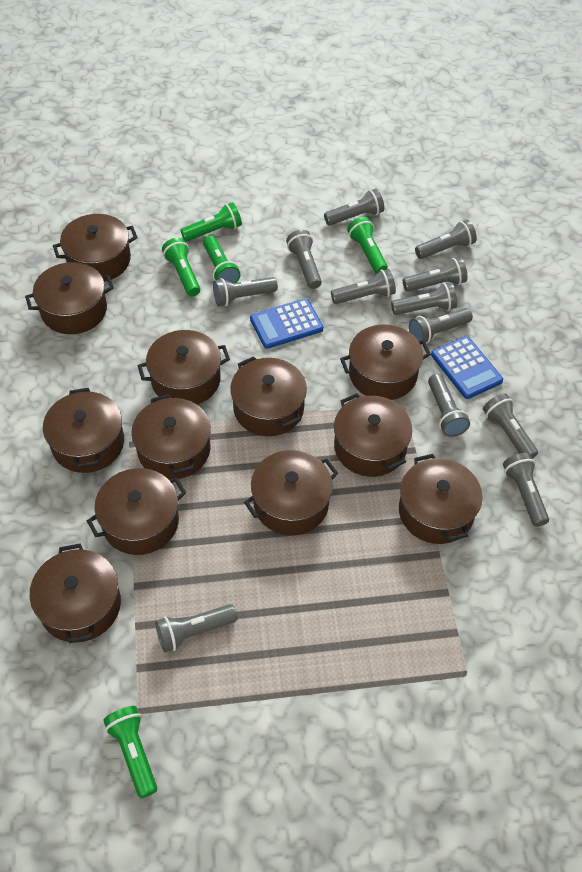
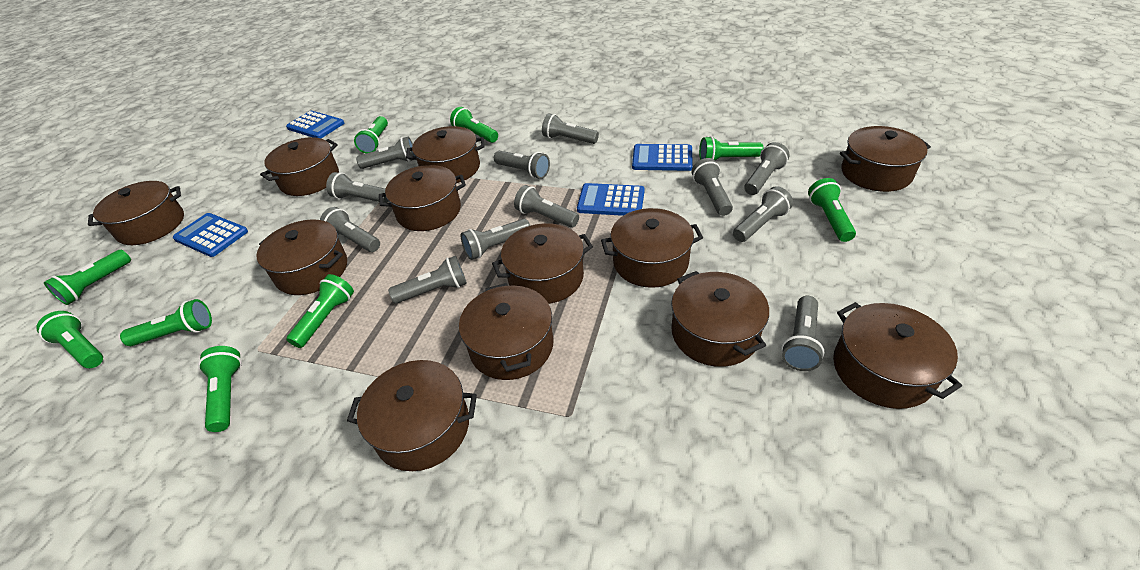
blue calculator: [250,298,323,349] [431,336,503,399] = 2 -> [173,213,248,257] [286,111,344,138] [577,183,645,216] [632,144,693,171] = 4
green flashlight: [103,706,157,798] [162,238,200,296] [180,202,242,241] [203,236,240,283] [347,217,388,274] = 5 -> [36,311,103,368] [44,250,131,305] [120,299,212,346] [198,346,242,432] [286,274,354,348] [354,116,388,153] [450,107,498,143] [699,136,763,160] [808,178,856,242] = 9

